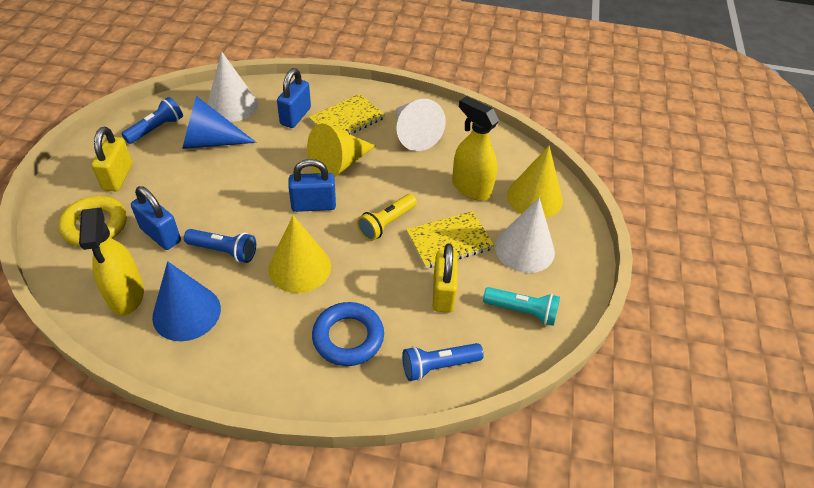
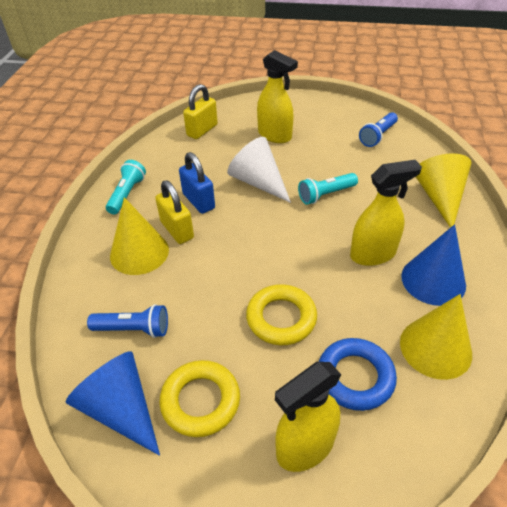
blue flashlight: [122,97,183,144] [184,229,256,263] [402,343,484,381] = 3 -> [87,304,168,338] [359,112,398,147] = 2
blue padlock: [131,186,181,250] [277,68,311,128] [288,159,336,212] = 3 -> [179,152,215,214] = 1
turquoise flashlight: [483,287,560,326] = 1 -> [106,160,146,214] [298,173,358,205] = 2
white cone: [207,52,258,122] [396,99,446,151] [495,197,555,273] = 3 -> [227,137,291,203] = 1
yellow flashlight: [357,194,417,241] = 1 -> none = 0
yellow notebook: [309,94,385,135] [406,211,494,268] = 2 -> none = 0
yellow ring: [58,196,127,247] = 1 -> [159,360,240,437] [246,284,317,345] = 2
yellow spray bottle: [79,208,144,316] [452,96,499,200] = 2 -> [257,50,298,143] [275,362,341,472] [350,160,422,266] = 3

